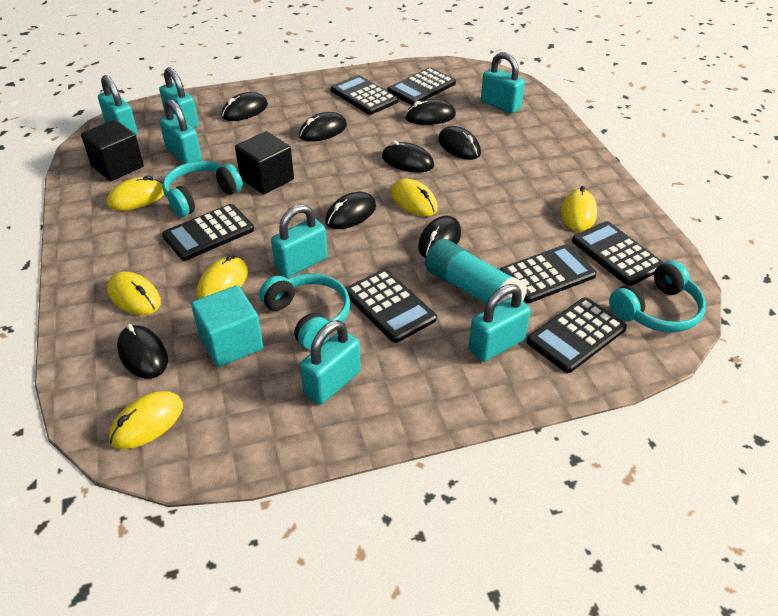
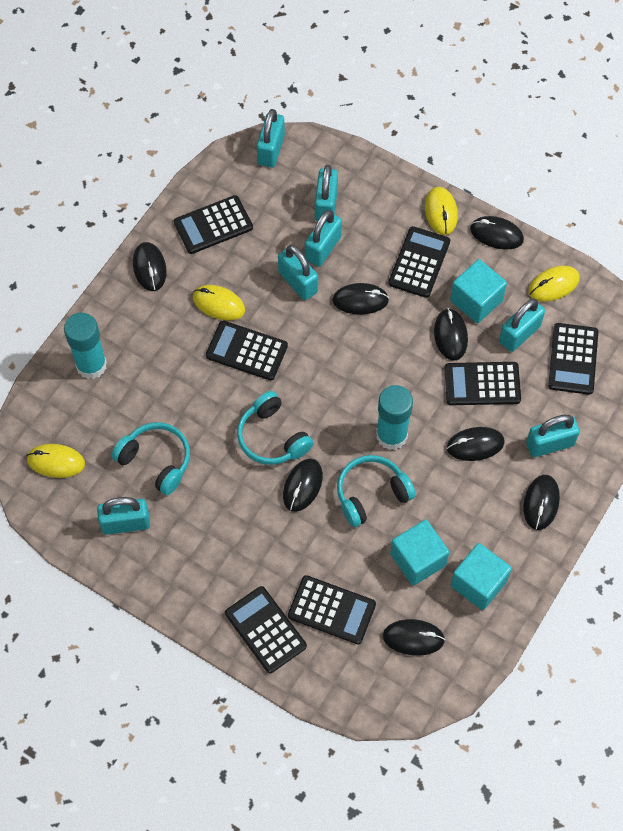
black cube: [81,120,144,181] [235,131,294,194] = 2 -> none = 0
turquoise cube: [191,285,263,367] = 1 -> [390,520,449,586] [450,259,507,323] [451,543,512,610] = 3
turquoise glue stick: [425,239,527,304] = 1 -> [64,313,107,379] [376,385,413,450] = 2
yellow mouse: [107,176,164,211] [107,272,161,315] [109,391,183,449] [197,254,248,299] [391,179,438,216] [561,186,597,232] = 6 -> [26,444,85,478] [193,285,245,320] [425,187,458,235] [528,266,580,302] = 4

